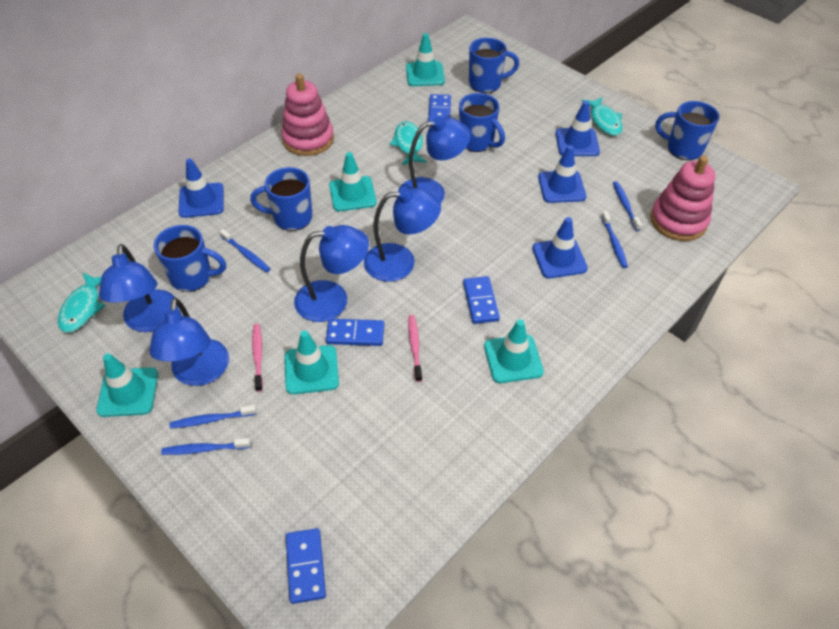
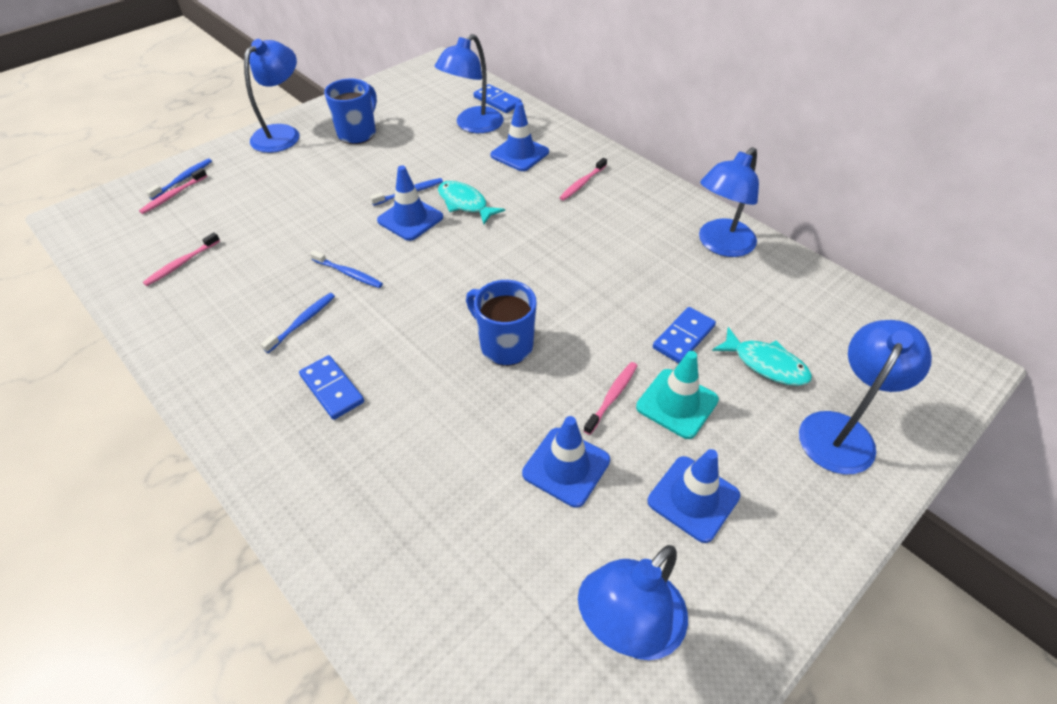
blue domino: [286,528,326,604] [326,319,384,346] [428,94,451,122] [463,276,500,324] = 4 -> [299,355,364,420] [474,84,522,113] [653,307,716,363] = 3
blue mug: [154,225,226,292] [250,167,313,231] [459,93,505,152] [469,38,519,93] [655,101,719,160] = 5 -> [324,78,377,144] [466,280,537,366] = 2
blue toothbrush: [161,438,251,455] [169,405,256,428] [219,229,270,272] [601,211,628,268] [613,181,642,231] = 5 -> [146,158,212,200] [261,293,335,353] [310,250,383,288] [370,178,443,206] = 4
pink stacking toy: [281,74,334,156] [650,155,715,241] = 2 -> none = 0
pink toothbrush: [252,324,263,392] [408,315,422,382] = 2 -> [139,168,207,214] [143,232,220,286] [559,158,607,201] [583,362,638,435] = 4
turquoise fish: [58,273,105,333] [390,121,427,165] [581,97,623,136] = 3 -> [438,181,505,224] [712,327,812,386] = 2
turquoise traffic cone: [96,353,158,417] [285,330,339,394] [329,152,377,211] [406,33,445,86] [484,319,544,383] = 5 -> [636,351,719,439] = 1

